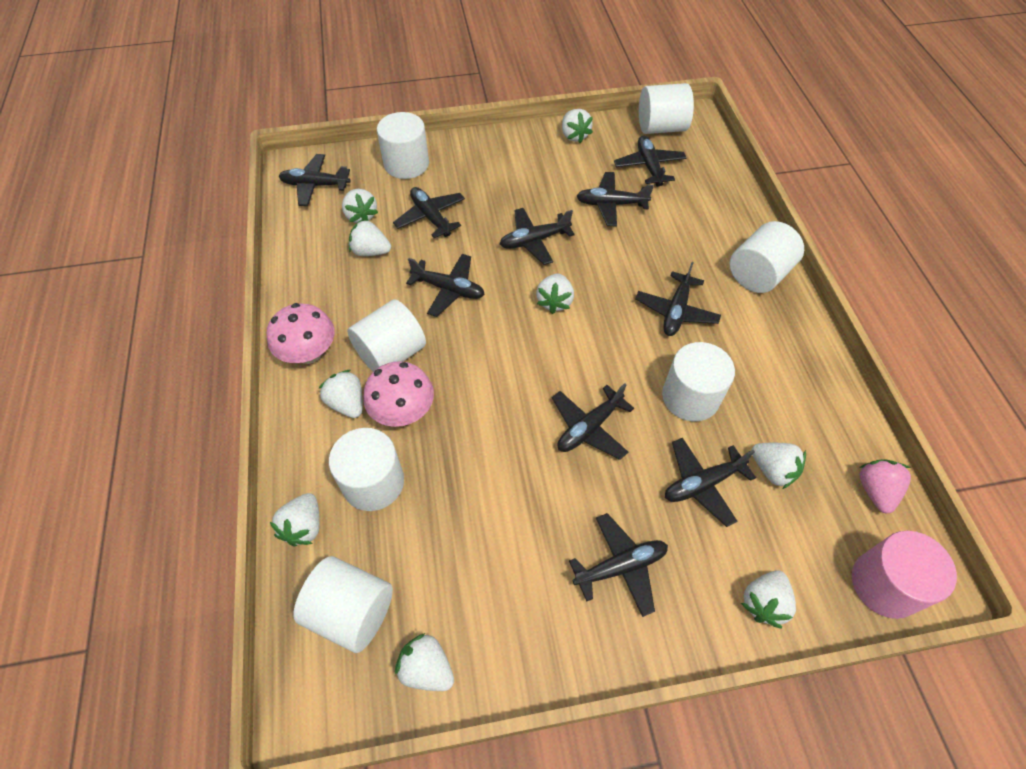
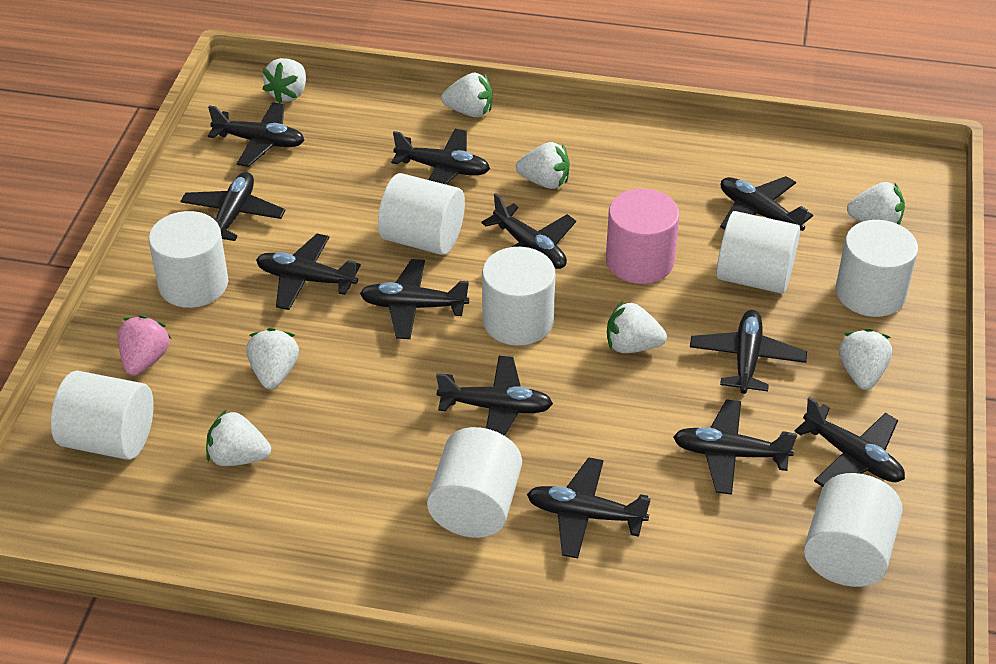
black plane: [278,154,351,206] [393,187,465,238] [406,254,485,317] [500,208,575,265] [552,383,634,460] [569,513,668,617] [576,172,654,226] [614,136,687,187] [635,262,721,336] [665,438,756,527] = 10 -> [181,172,285,241] [208,102,304,167] [256,234,361,310] [360,259,469,339] [391,129,490,185] [436,356,553,436] [481,193,576,269] [527,457,651,558] [673,399,797,495] [690,310,807,394] [720,176,813,231] [794,397,905,487] = 12
pink mushroom: [267,303,335,364] [363,361,434,427] = 2 -> none = 0
white cylinder: [293,556,393,653] [329,428,404,511] [347,299,426,372] [377,112,429,179] [639,83,694,134] [662,342,735,422] [730,221,804,293] = 7 -> [51,371,154,460] [149,211,228,308] [378,173,465,255] [427,427,522,538] [482,247,556,345] [717,211,800,294] [804,473,903,587] [836,220,918,317] = 8
white strawberry: [270,493,320,546] [318,370,363,418] [342,189,378,223] [349,219,391,256] [395,633,454,691] [536,274,574,314] [562,109,593,143] [741,570,796,629] [751,443,806,489] = 9 -> [206,410,271,466] [246,328,299,389] [263,58,306,103] [441,73,492,117] [516,142,570,189] [607,301,667,353] [839,328,892,390] [847,182,905,225] = 8

